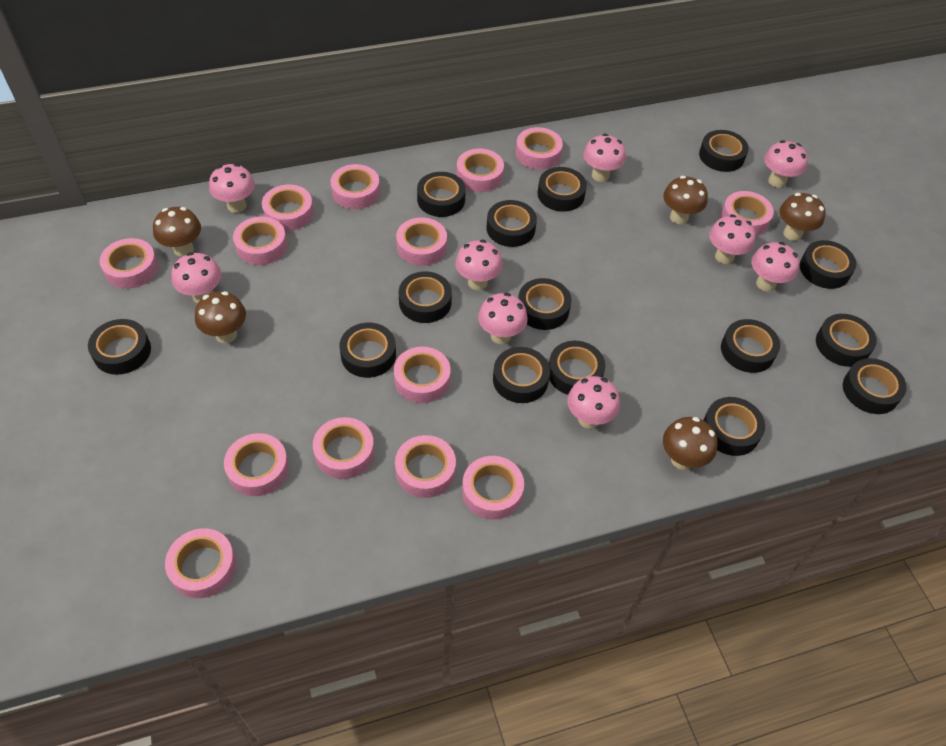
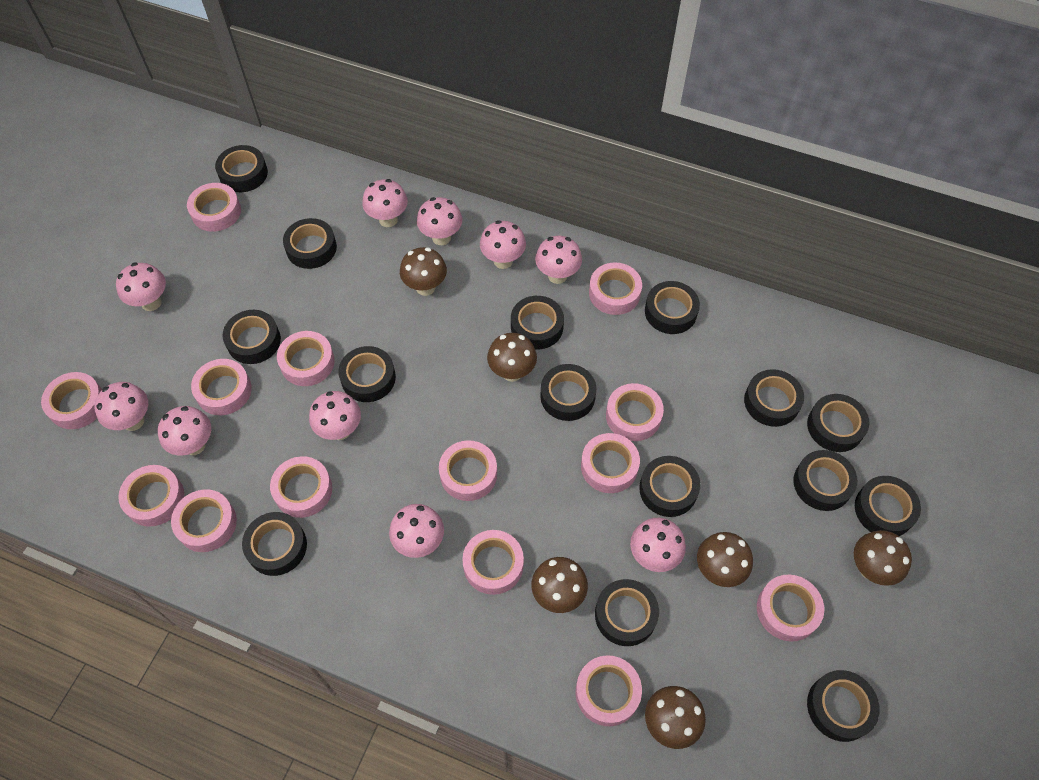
brown mushroom: [153,207,201,257] [195,291,246,343] [663,176,708,224] [663,417,717,470] [779,193,826,241] = 5 -> [400,247,447,296] [487,333,537,382] [531,557,588,613] [645,686,706,749] [697,532,753,587] [854,530,912,586] = 6
pink mushroom: [172,252,222,303] [209,164,255,213] [455,240,503,290] [478,293,528,344] [567,376,620,429] [583,134,626,182] [709,214,756,264] [751,242,799,291] [764,140,808,188] = 9 -> [94,382,148,431] [116,262,166,311] [158,406,211,456] [309,391,361,440] [362,179,408,227] [389,504,444,558] [417,197,462,245] [480,220,526,269] [535,236,582,284] [630,518,686,572] = 10

